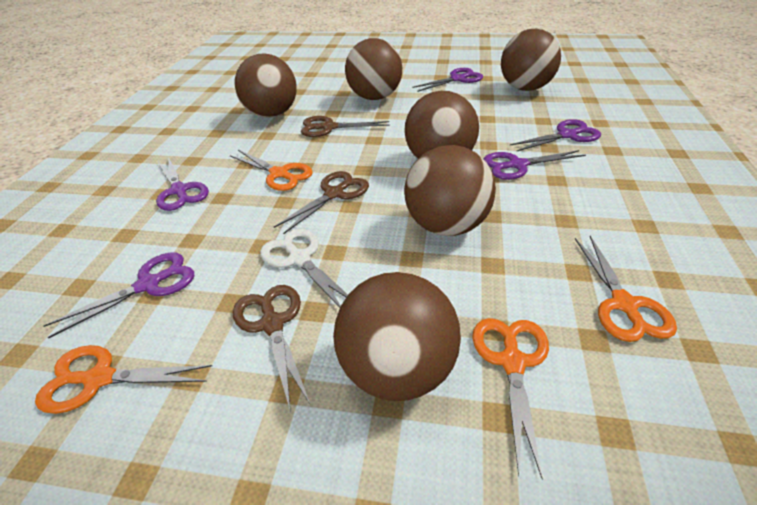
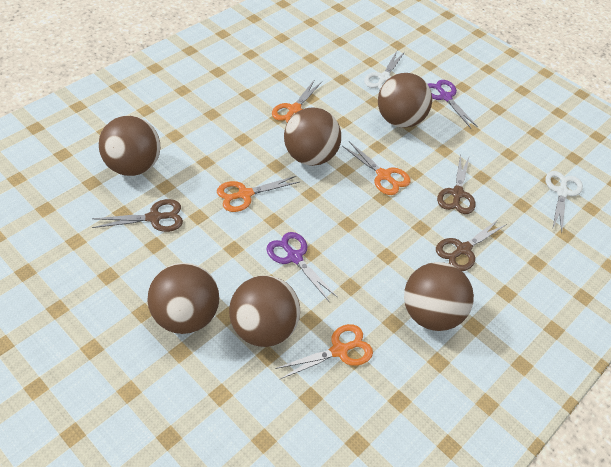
purple scissors: [43,252,194,338] [156,157,209,211] [412,68,483,92] [483,150,586,180] [510,119,601,152] = 5 -> [266,232,338,301] [428,80,478,128] = 2
white scissors: [260,229,348,308] = 1 -> [364,51,405,90] [545,171,583,233] = 2

